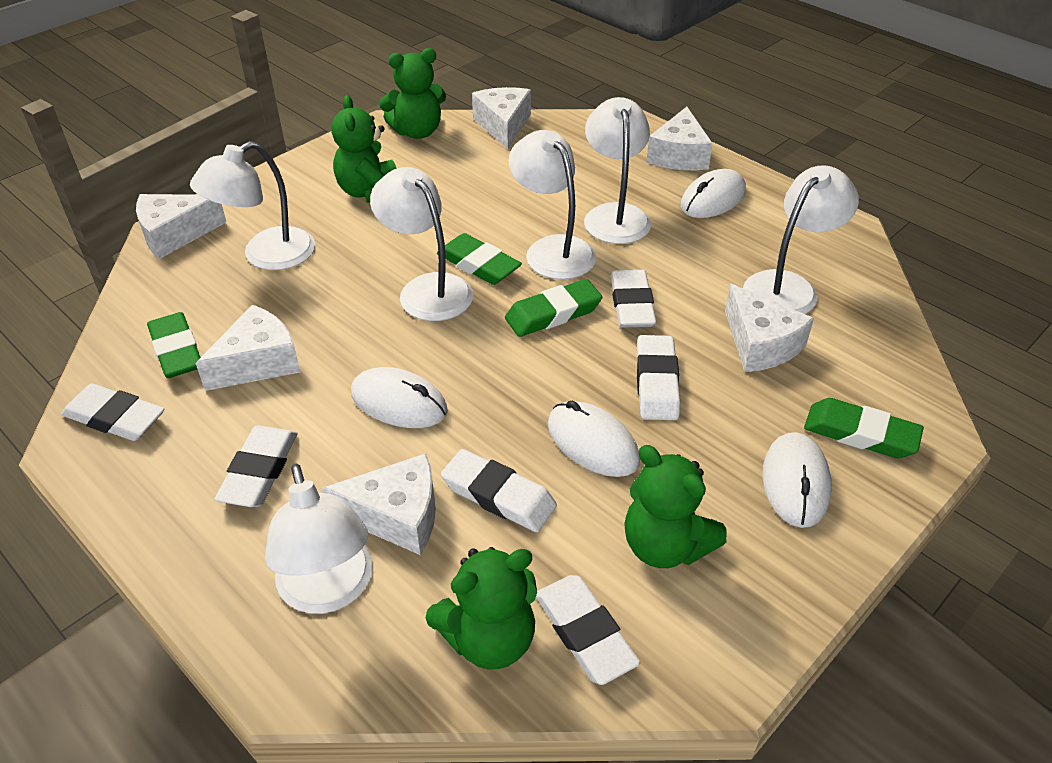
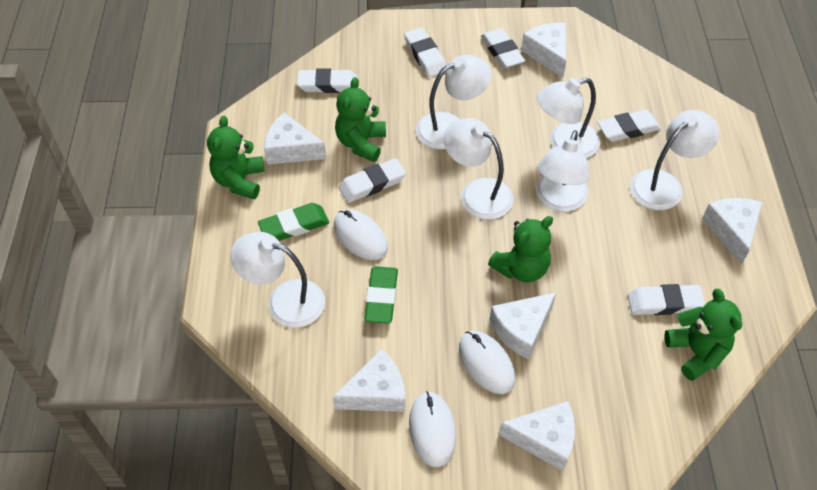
green eraser: [147,312,201,378] [437,233,522,285] [505,279,602,337] [804,398,924,459] = 4 -> [258,203,329,241] [365,266,398,324] = 2
white mouse: [351,367,448,428] [548,401,640,477] [680,169,746,218] [762,432,832,528] = 4 -> [334,209,388,260] [409,391,456,467] [459,331,515,394] = 3

